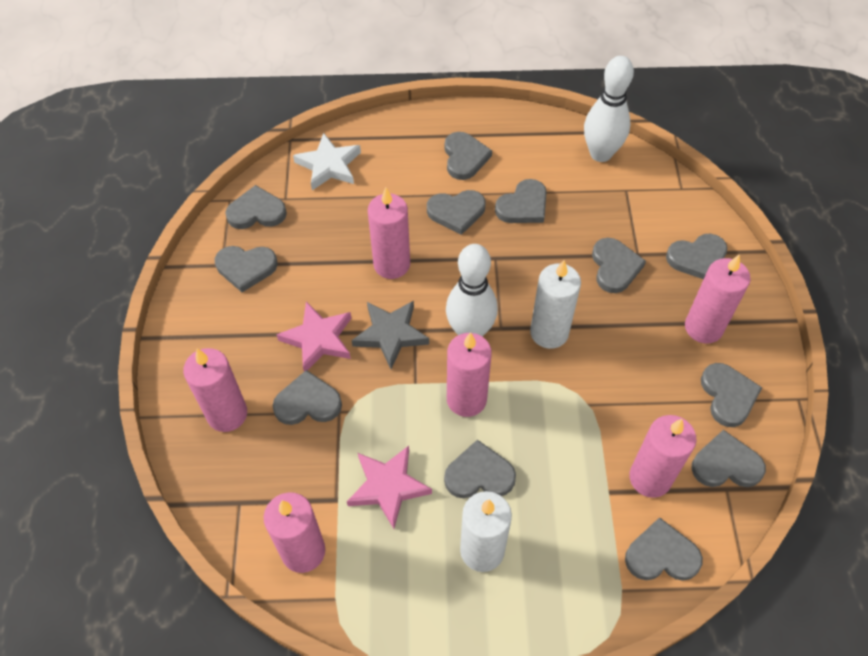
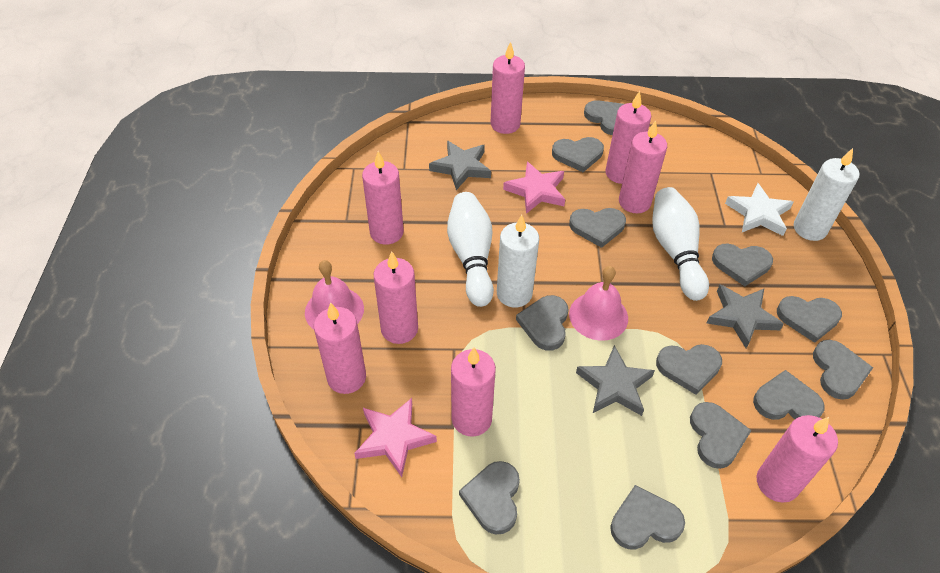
grey star: [352,301,429,369] = 1 -> [429,141,491,190] [576,345,655,416] [707,285,784,348] = 3
pink bell: none = 0 -> [305,260,364,330] [569,266,628,341] = 2
pink candle: [183,348,247,432] [264,492,325,573] [368,187,410,279] [447,332,492,417] [629,415,697,498] [685,254,751,344] = 6 -> [314,303,366,394] [362,151,404,245] [374,251,418,344] [451,347,496,437] [491,42,525,134] [605,91,651,184] [619,120,667,213] [757,415,838,503] = 8

